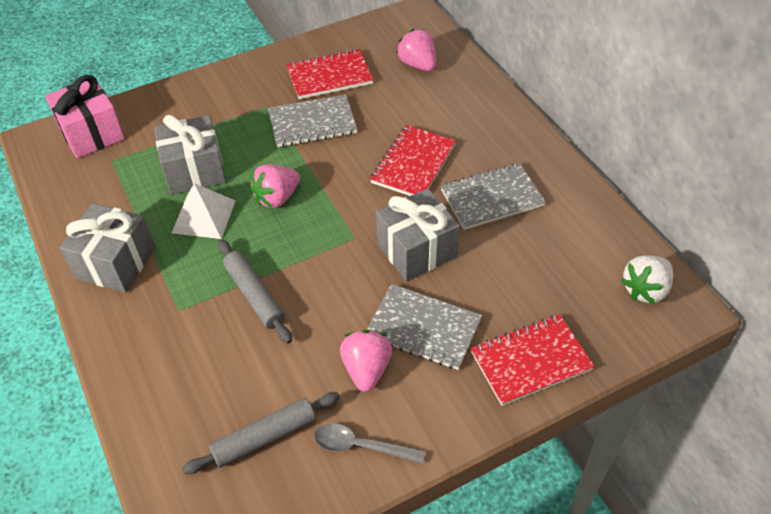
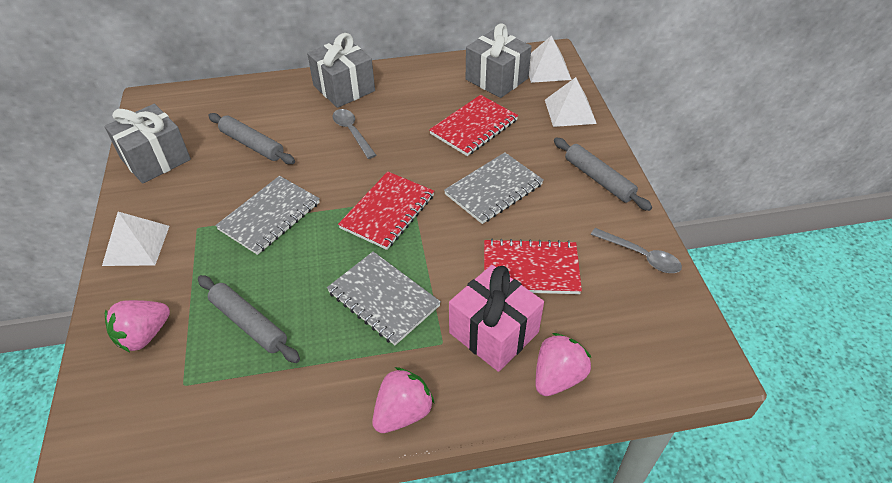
grey rolling pin: [182,392,340,474] [218,239,292,344] = 2 -> [198,275,300,363] [208,113,295,164] [554,137,652,211] = 3
grey spoon: [314,423,425,464] = 1 -> [333,109,376,159] [591,228,682,273] = 2
white pyramid: [172,183,236,239] = 1 -> [102,212,169,266] [529,35,572,83] [545,77,597,127] = 3
white strawberry: [621,255,673,304] = 1 -> none = 0

